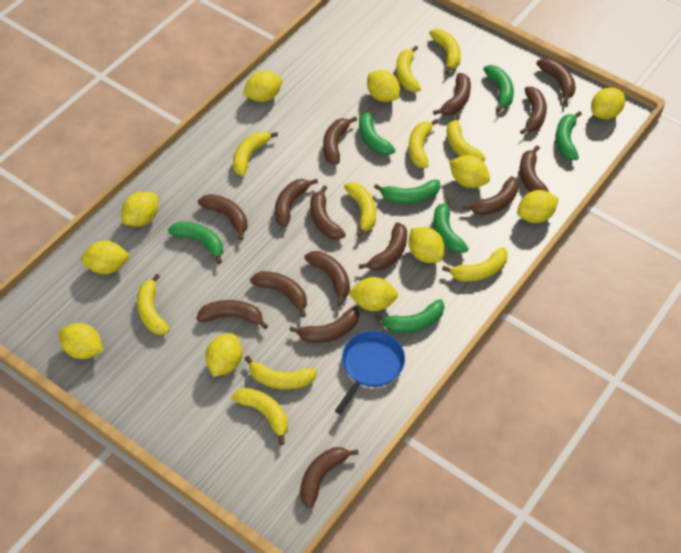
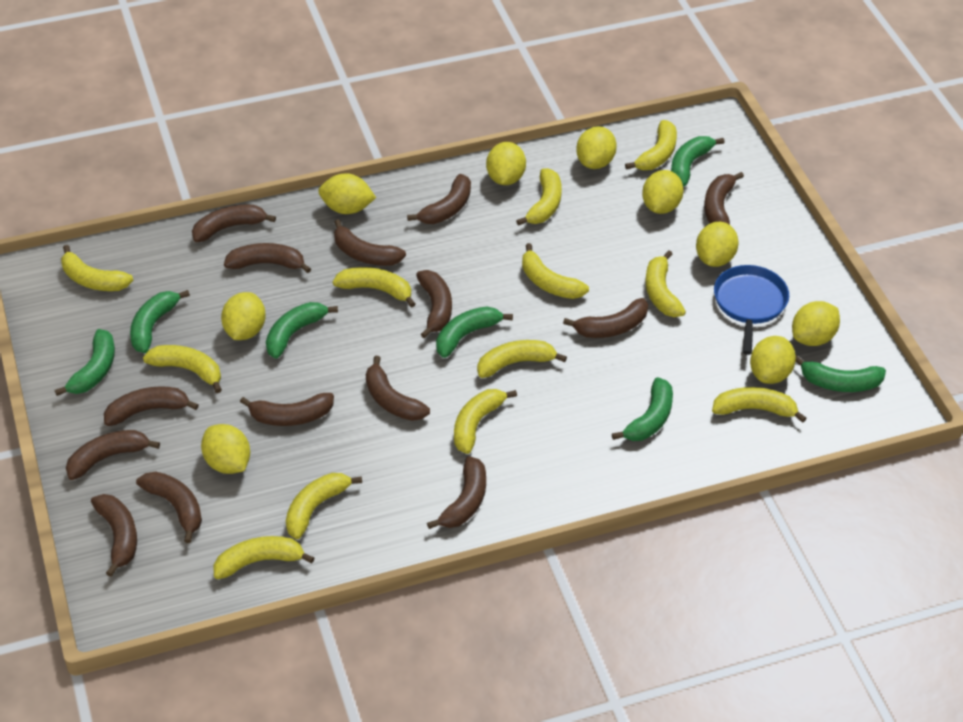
brown banana: [197,300,268,329] [198,194,248,240] [250,271,307,317] [275,179,318,227] [289,307,359,343] [300,447,359,508] [304,251,350,306] [310,185,346,240] [323,116,357,164] [359,222,407,271] [433,73,471,115] [462,176,519,215] [520,87,547,134] [520,145,550,193] [536,58,576,104] = 15 -> [66,430,160,480] [91,494,137,577] [104,386,199,426] [136,472,202,543] [192,205,276,242] [224,243,311,273] [240,393,334,426] [334,219,406,266] [366,356,430,421] [407,174,471,224] [416,270,452,339] [427,456,486,529] [563,298,648,338] [704,172,744,225] = 14
yellow banana: [137,274,170,335] [232,388,288,445] [233,131,278,176] [245,356,317,390] [344,182,376,237] [396,46,421,92] [409,119,438,168] [429,29,461,74] [442,247,508,282] [447,115,486,162] = 10 -> [61,245,133,291] [143,345,222,393] [213,536,314,579] [286,473,362,539] [333,267,415,308] [454,389,517,454] [477,340,567,378] [516,168,562,226] [522,243,589,299] [625,120,677,170] [645,251,686,317] [712,387,807,423] = 12
yellow lemon: [59,323,103,359] [81,241,130,274] [122,192,158,227] [205,333,242,377] [243,71,282,102] [348,277,398,311] [367,70,400,102] [409,227,445,263] [449,155,490,188] [517,190,559,223] [591,87,625,119] = 11 -> [201,424,250,474] [221,292,266,340] [318,173,376,214] [486,142,526,185] [576,126,617,169] [642,170,684,214] [696,222,739,267] [750,336,796,384] [792,301,840,346] = 9

